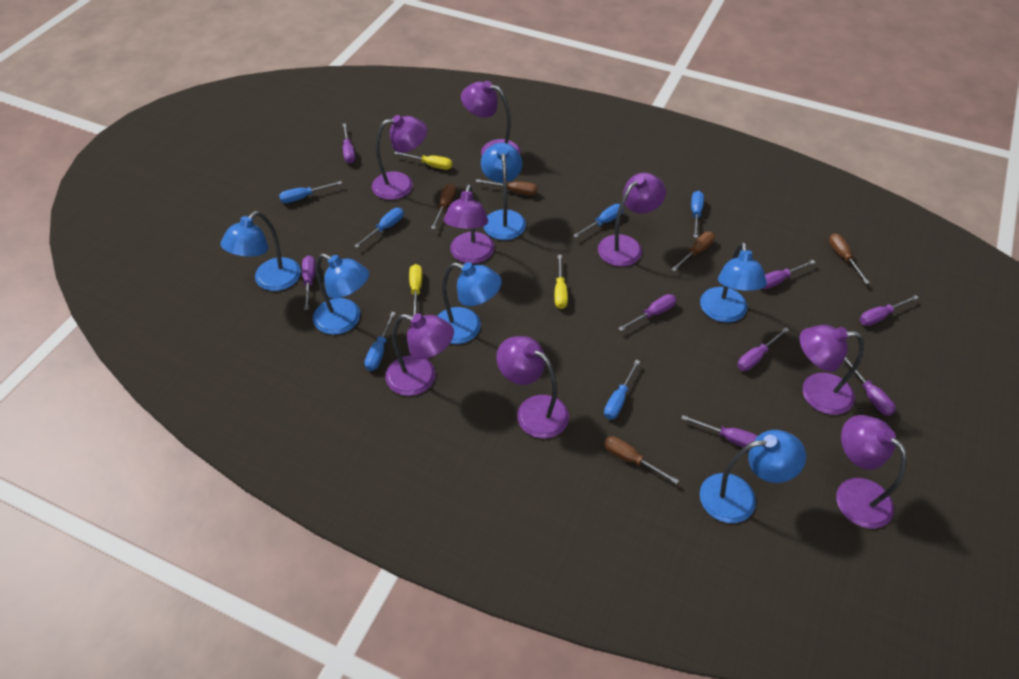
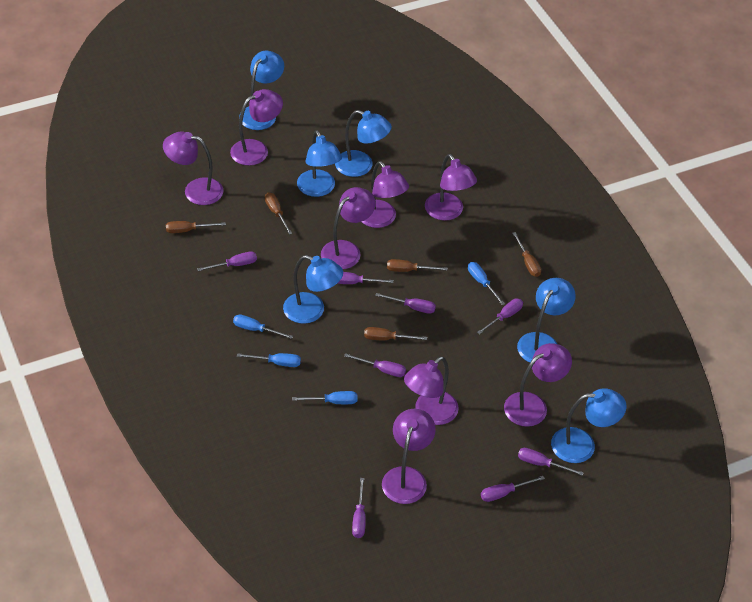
blue screwdriver: [279,181,342,203] [354,208,404,248] [365,312,396,371] [573,204,624,238] [604,360,640,419] [691,191,704,238] = 6 -> [233,314,293,339] [237,353,301,367] [292,391,357,404] [468,262,505,305] = 4
yellow screwdriver: [394,151,452,170] [409,264,422,315] [555,255,568,309] = 3 -> none = 0

